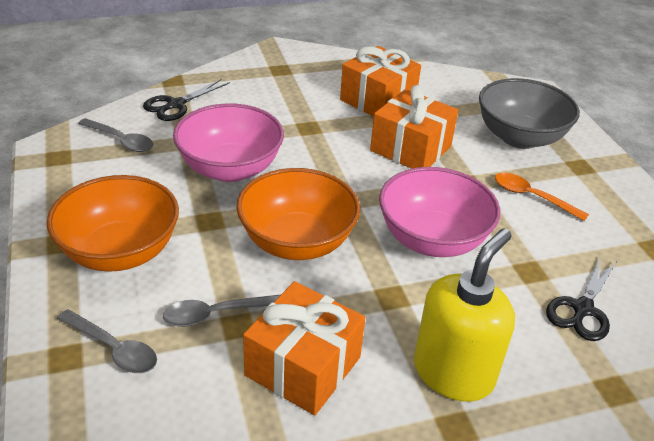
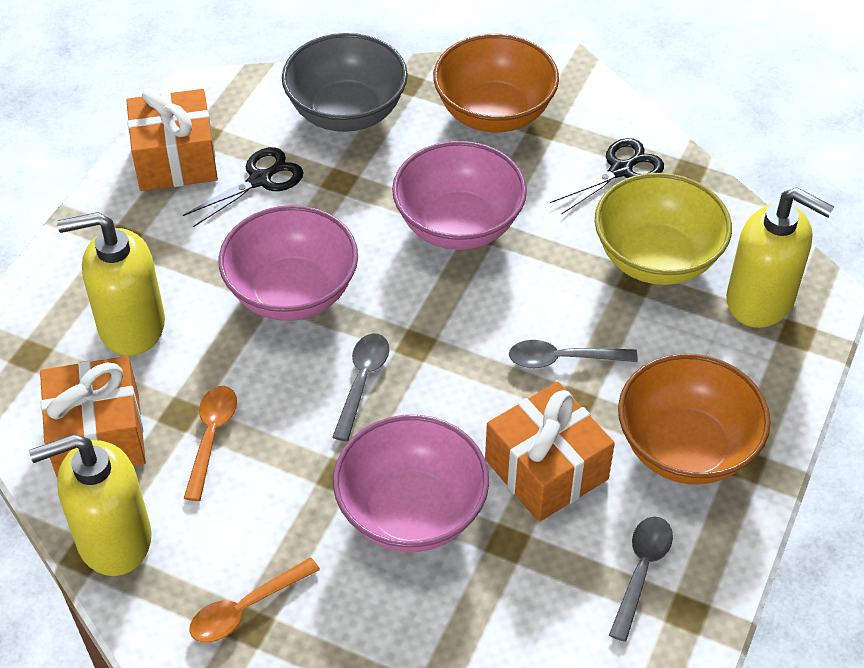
orange spoon: [495,173,589,221] = 1 -> [184,386,237,501] [189,557,320,643] = 2
pink bowl: [173,103,284,182] [379,167,500,257] = 2 -> [219,205,358,321] [333,415,489,552] [392,141,527,250] = 3
yellow bowl: none = 0 -> [595,173,732,285] = 1
yellow soap dispenser: [414,228,515,402] = 1 -> [29,434,152,576] [57,212,165,356] [726,187,834,328] = 3

